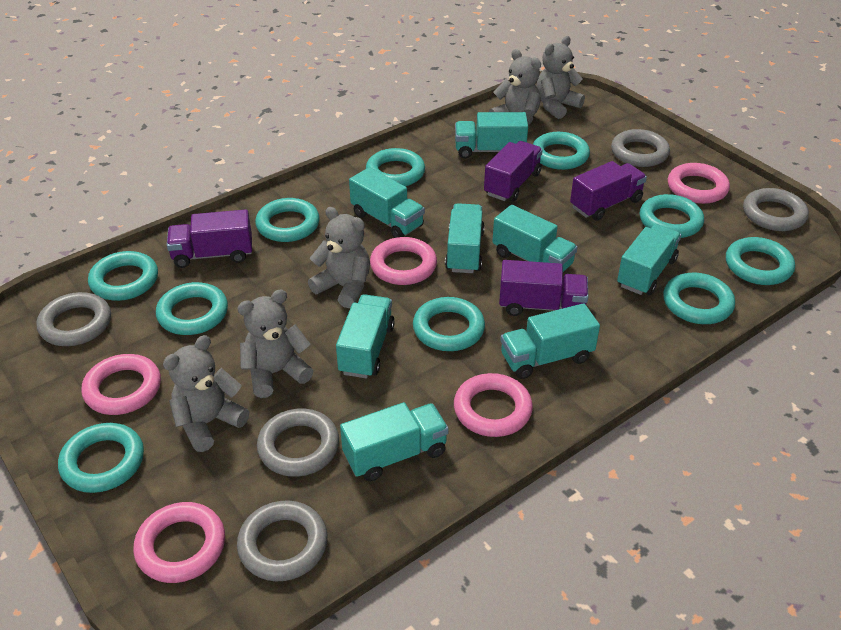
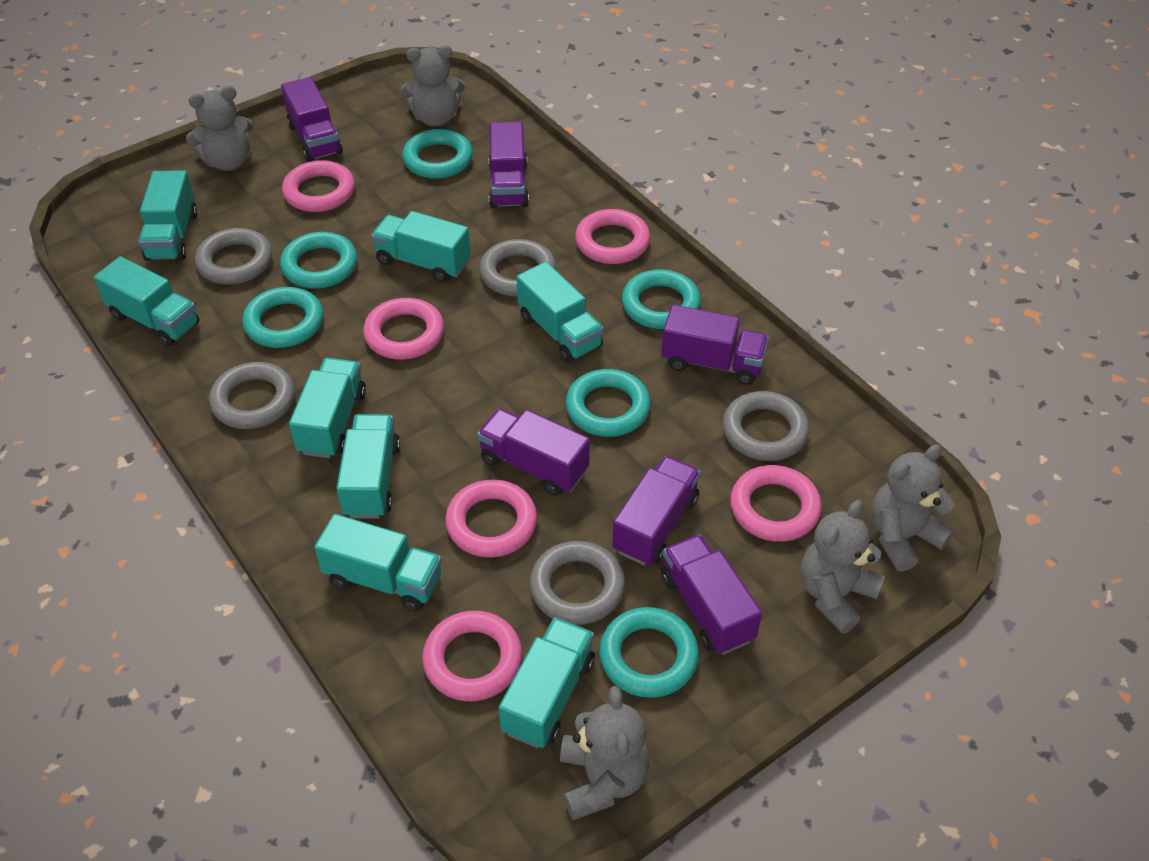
pink ring: [81,354,161,415] [133,502,225,583] [370,237,437,285] [454,373,533,437] [668,163,730,204] = 5 -> [282,160,355,212] [363,298,444,360] [422,611,522,701] [445,479,537,558] [575,209,650,264] [730,465,822,542] = 6
purple truck: [167,209,252,268] [484,141,543,202] [499,260,589,316] [570,161,647,221] = 4 -> [281,77,343,162] [477,408,590,496] [488,122,529,208] [612,456,700,565] [661,305,769,385] [661,534,762,655] = 6
turquoise ring: [58,423,144,493] [88,251,158,301] [156,282,228,335] [255,198,320,242] [366,148,425,186] [413,297,485,351] [533,132,590,170] [640,194,704,238] [663,273,735,324] [726,237,795,285] = 10 -> [242,287,323,348] [280,232,357,289] [402,129,473,179] [566,369,650,437] [599,607,699,698] [622,269,701,329] = 6

